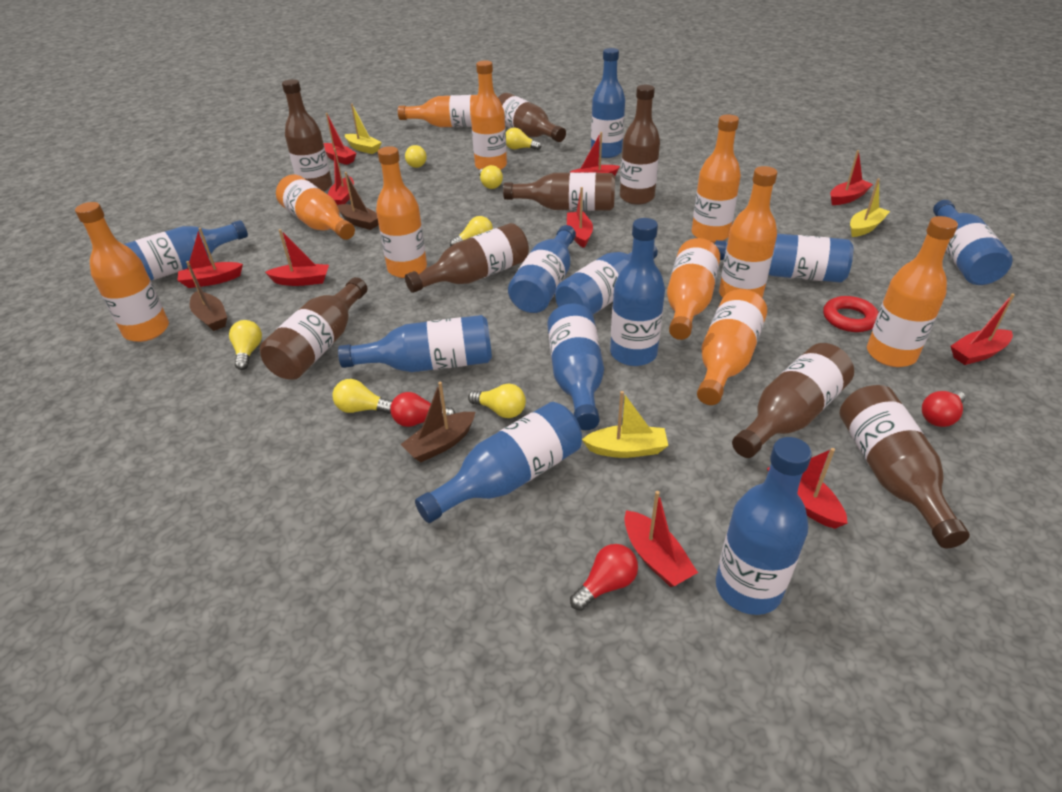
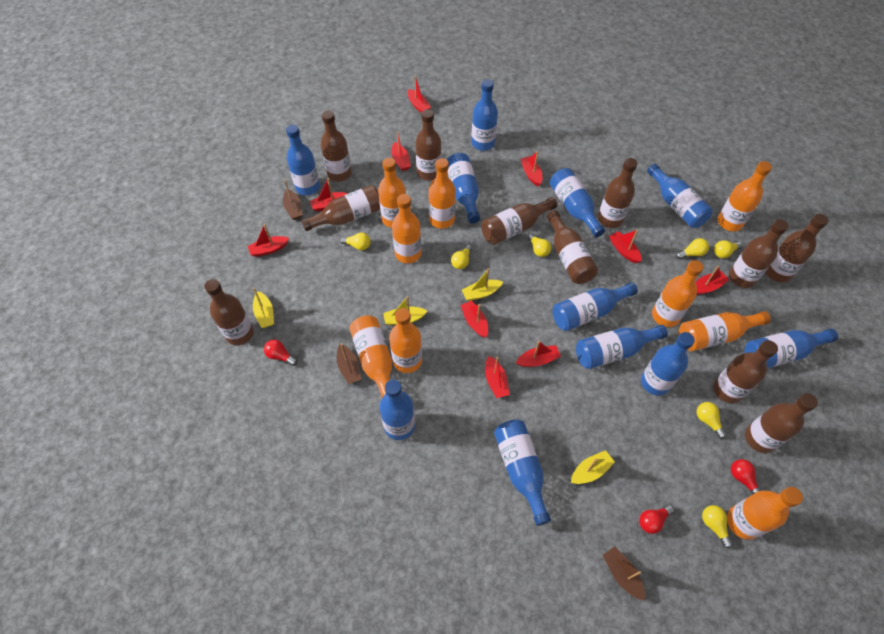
brown bottle: [260,277,368,380] [282,79,332,191] [405,223,529,293] [498,93,566,142] [503,172,615,211] [620,85,660,205] [732,343,854,458] [840,385,970,548] = 8 -> [204,279,254,345] [301,185,380,231] [321,111,352,182] [415,109,441,180] [481,197,558,245] [547,210,598,284] [598,158,637,228] [713,340,778,403] [729,219,788,288] [745,393,818,453] [765,214,828,283] = 11
orange bottle: [75,202,169,342] [276,174,355,240] [376,146,427,278] [398,95,477,127] [471,60,507,170] [667,238,720,340] [692,114,741,243] [697,289,767,405] [719,166,777,298] [867,216,958,367] = 10 -> [349,315,392,399] [378,158,406,228] [389,308,422,373] [392,194,421,263] [428,158,456,229] [652,260,704,327] [678,311,771,351] [717,161,772,231] [727,487,803,540] = 9
red ring: [823,296,879,332] = 1 -> none = 0
yellow boat: [345,104,382,154] [582,391,668,458] [850,178,890,237] = 3 -> [253,288,274,328] [383,296,427,325] [462,269,503,301] [571,450,615,484] = 4

